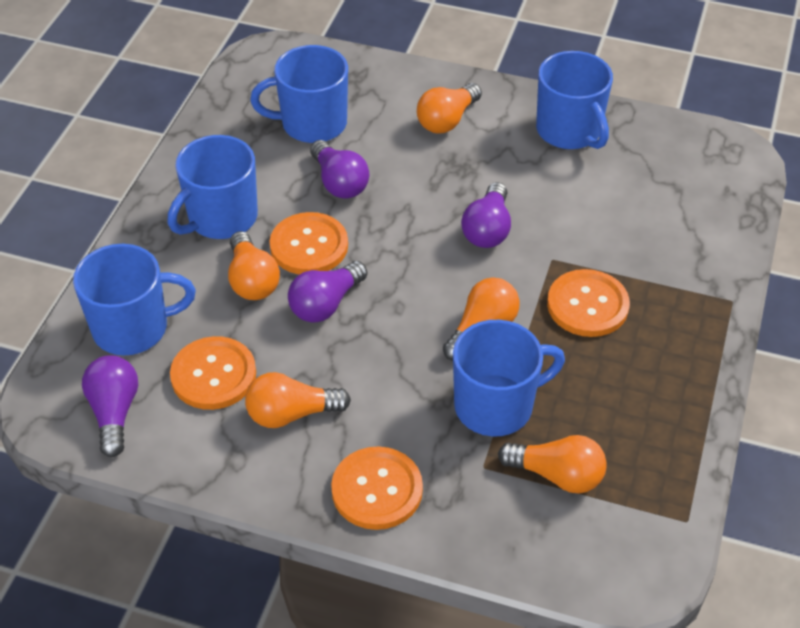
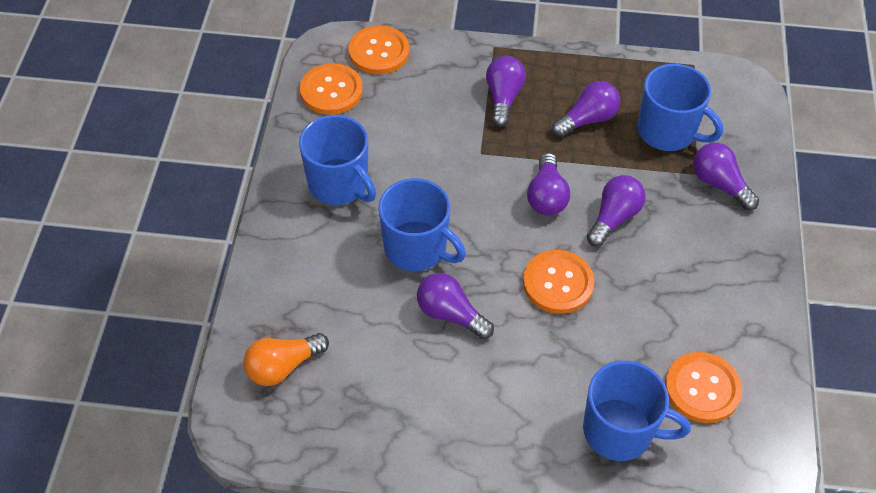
blue mug: [73,244,196,355] [167,135,258,239] [250,45,348,143] [453,320,565,437] [536,51,613,149] = 5 -> [299,115,376,205] [378,178,466,271] [583,361,691,461] [638,64,723,151] = 4
orange light bulb: [228,231,280,300] [245,372,351,428] [417,83,482,133] [443,278,520,361] [498,435,607,494] = 5 -> [244,333,329,386] = 1
purple light bulb: [82,355,138,457] [288,261,367,323] [310,140,369,199] [461,182,511,248] = 4 -> [417,273,494,339] [486,56,526,127] [527,153,570,216] [552,81,620,137] [587,175,646,247] [693,143,759,210] = 6

